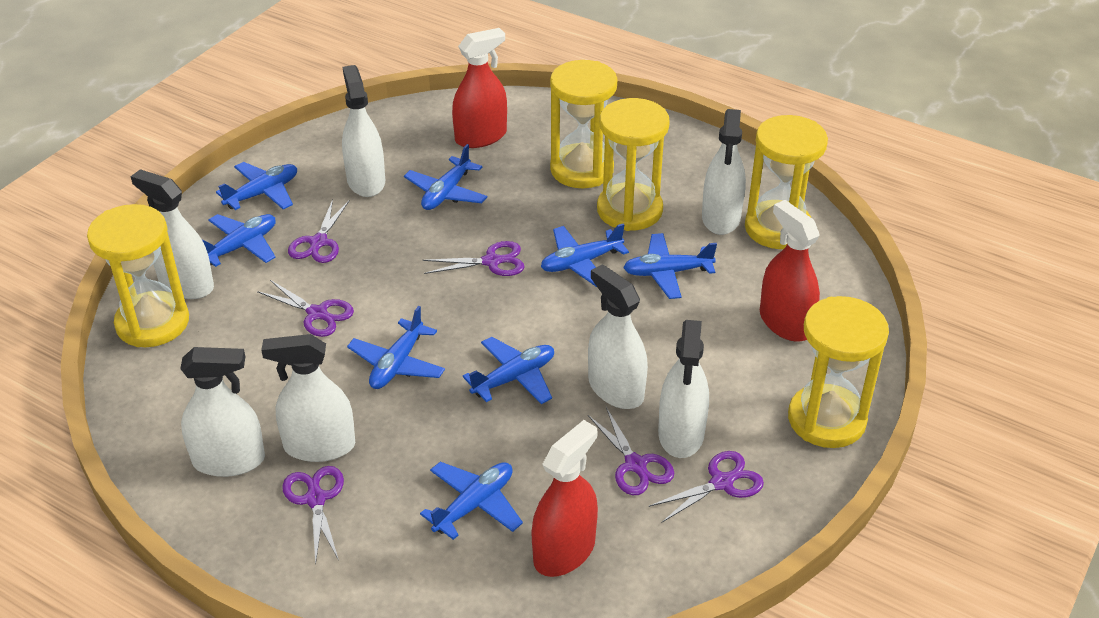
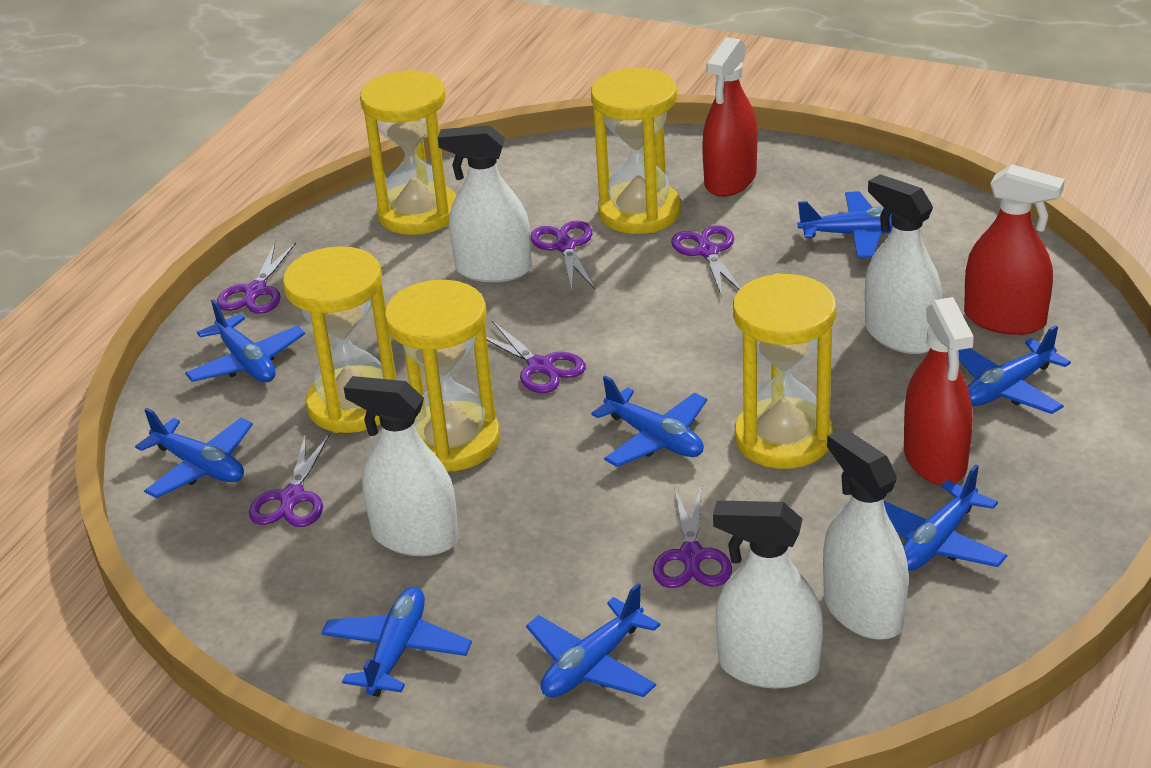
white spray bottle: [130,169,214,299] [180,347,265,477] [261,334,355,462] [342,65,385,197] [588,264,648,409] [658,320,709,458] [702,109,746,235] = 7 -> [344,376,459,556] [438,125,532,282] [713,500,823,689] [823,428,909,640] [865,174,942,354] = 5

